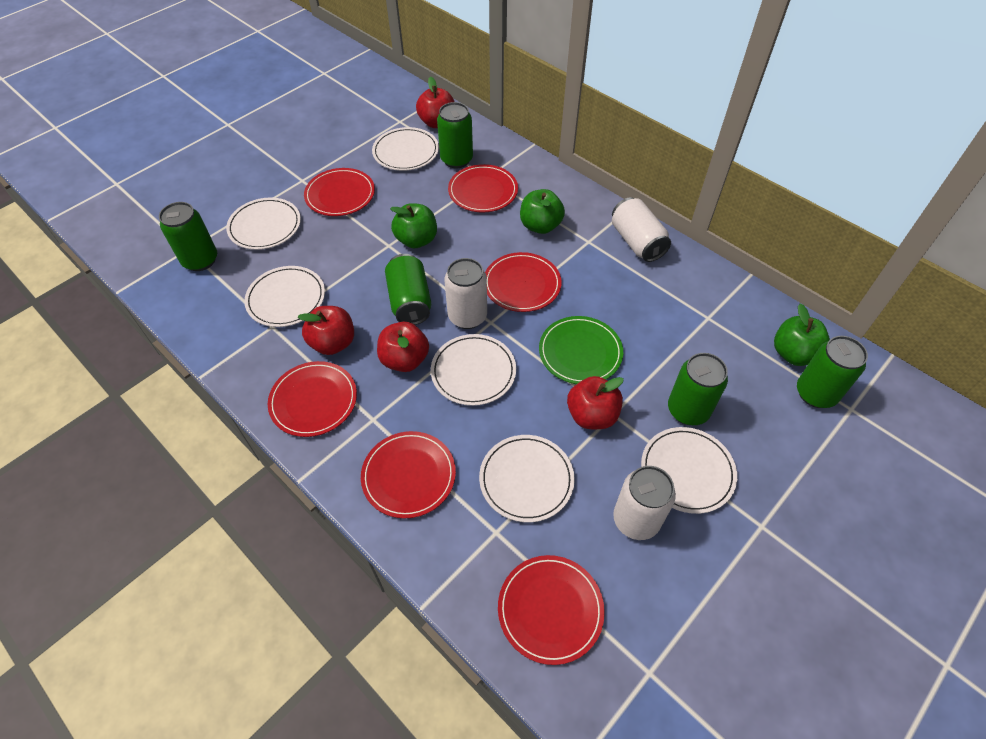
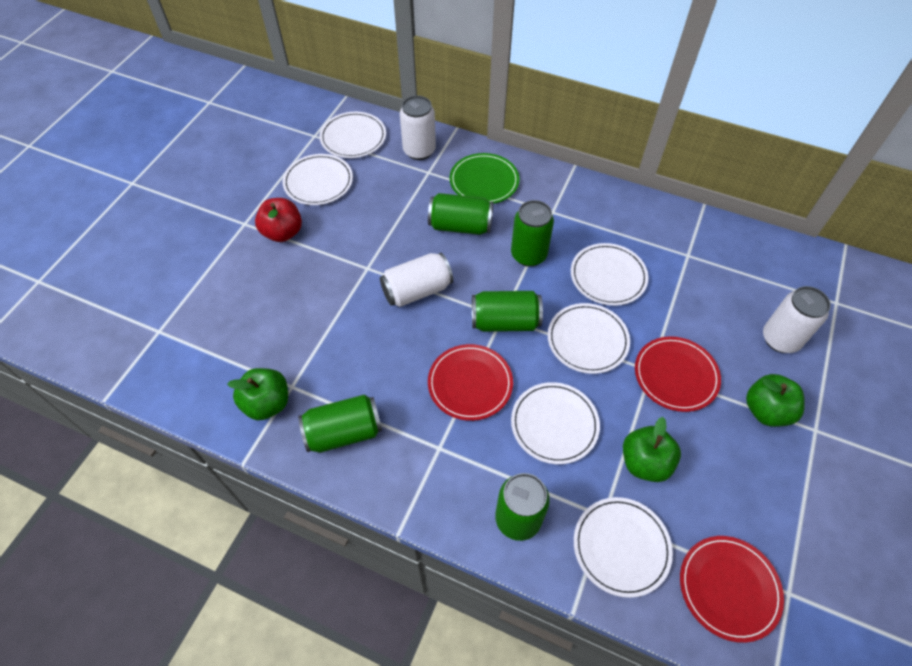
red apple: [298,306,354,355] [377,322,429,372] [416,76,454,128] [567,376,624,429] = 4 -> [255,198,302,242] = 1
red plate: [268,361,357,437] [304,168,375,216] [361,431,456,519] [448,164,518,212] [485,252,561,312] [498,555,605,665] = 6 -> [428,344,513,421] [635,336,721,412] [680,536,784,643] = 3

